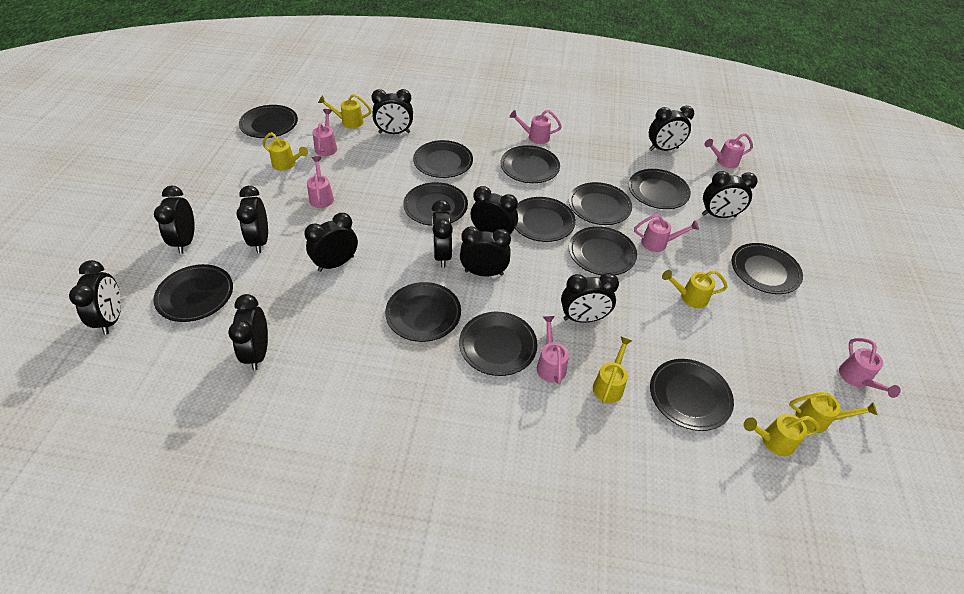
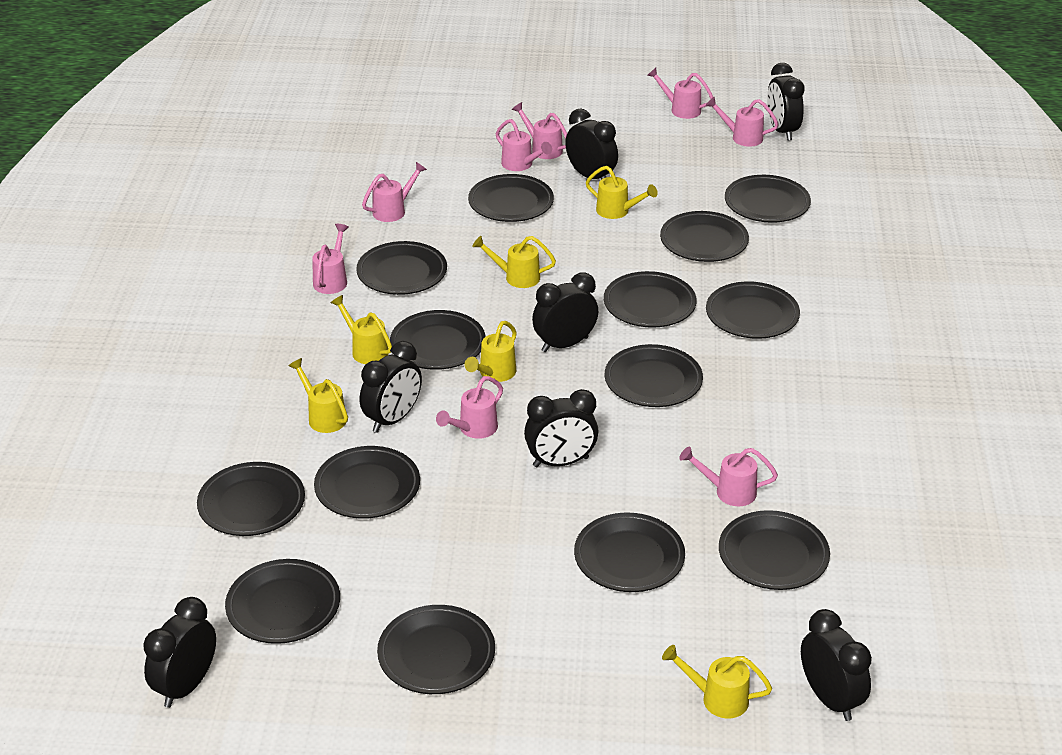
black clock: [69,260,121,335] [154,186,195,254] [228,294,268,370] [236,186,268,253] [304,213,358,272] [372,89,413,134] [432,200,453,268] [460,226,511,276] [471,186,518,234] [561,273,619,323] [649,106,694,151] [702,171,758,218] = 12 -> [143,597,216,708] [360,341,422,433] [524,389,599,467] [532,272,598,352] [565,108,618,180] [767,63,805,141] [801,609,872,721] = 7
black plate: [153,264,233,322] [239,105,298,138] [385,282,461,342] [403,182,468,226] [413,140,473,178] [459,312,538,376] [500,145,560,183] [515,197,576,242] [569,182,632,225] [569,226,637,275] [628,169,691,209] [650,359,734,431] [732,243,803,294] = 13 -> [197,462,305,536] [225,559,340,644] [314,446,420,519] [356,241,447,295] [377,605,495,694] [390,310,486,370] [468,174,554,222] [574,513,685,592] [604,271,697,328] [605,344,703,407] [660,211,749,262] [706,282,800,339] [719,510,830,590] [725,175,811,223] = 14
pink watering can: [307,156,334,208] [312,109,337,156] [509,110,562,144] [537,316,569,385] [634,214,699,252] [704,133,753,168] [839,338,901,398] = 7 -> [312,224,349,294] [362,162,427,222] [436,376,503,439] [496,119,552,171] [512,102,567,159] [647,68,713,119] [679,447,778,506] [706,97,779,147] = 8

